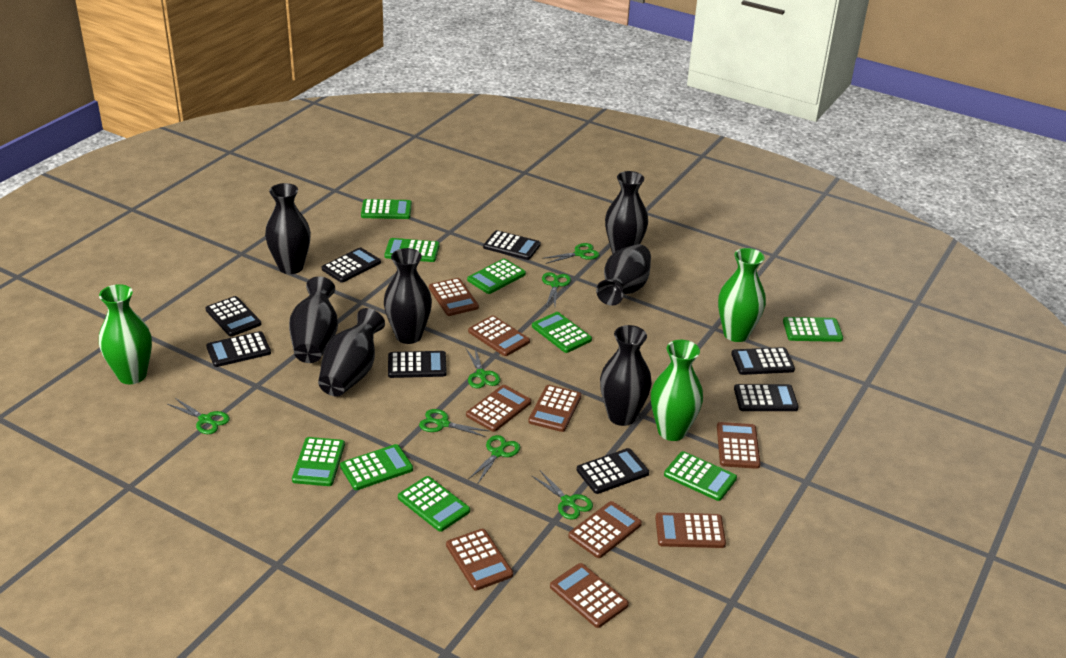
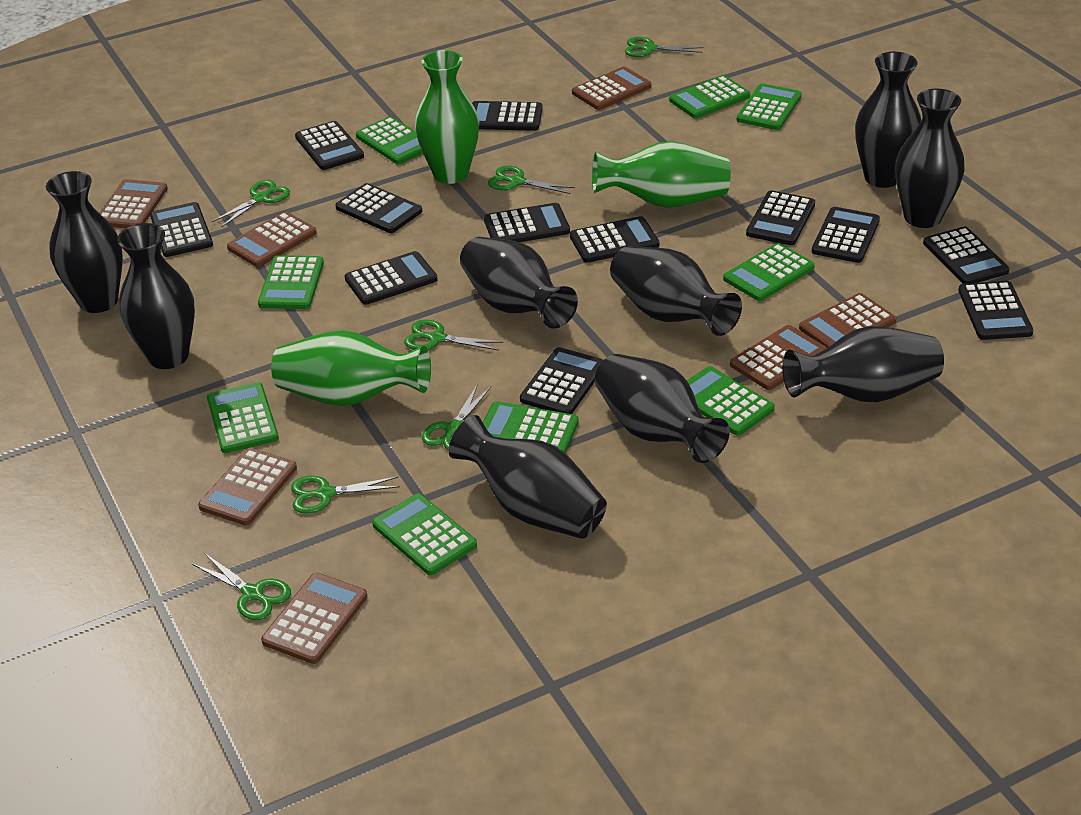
black calculator: [206,296,261,337] [206,331,271,367] [322,247,381,283] [388,351,447,378] [483,230,541,260] [577,448,649,494] [731,347,795,375] [734,384,799,411] = 8 -> [150,202,213,257] [295,121,364,170] [335,183,422,233] [345,251,438,305] [472,101,543,131] [484,203,570,242] [520,347,603,414] [570,216,659,263] [746,190,815,245] [812,207,880,263] [923,227,1010,284] [958,281,1033,340] = 12
black vase: [265,183,311,274] [289,276,338,363] [318,308,385,396] [384,248,432,344] [596,244,651,306] [600,325,652,426] [605,171,648,254] = 7 -> [46,171,123,313] [117,223,195,369] [448,415,607,539] [460,237,578,328] [595,354,730,463] [610,246,742,336] [782,326,944,402] [855,52,921,188] [895,89,965,228] = 9
brown calculator: [429,278,479,316] [446,529,513,591] [466,385,531,432] [468,315,530,356] [528,385,582,432] [550,563,629,628] [568,501,642,558] [655,512,726,548] [717,422,761,469] = 9 -> [99,179,168,228] [198,448,297,526] [227,211,317,267] [261,573,367,664] [572,67,652,110] [730,325,827,390] [799,293,896,348] = 7

